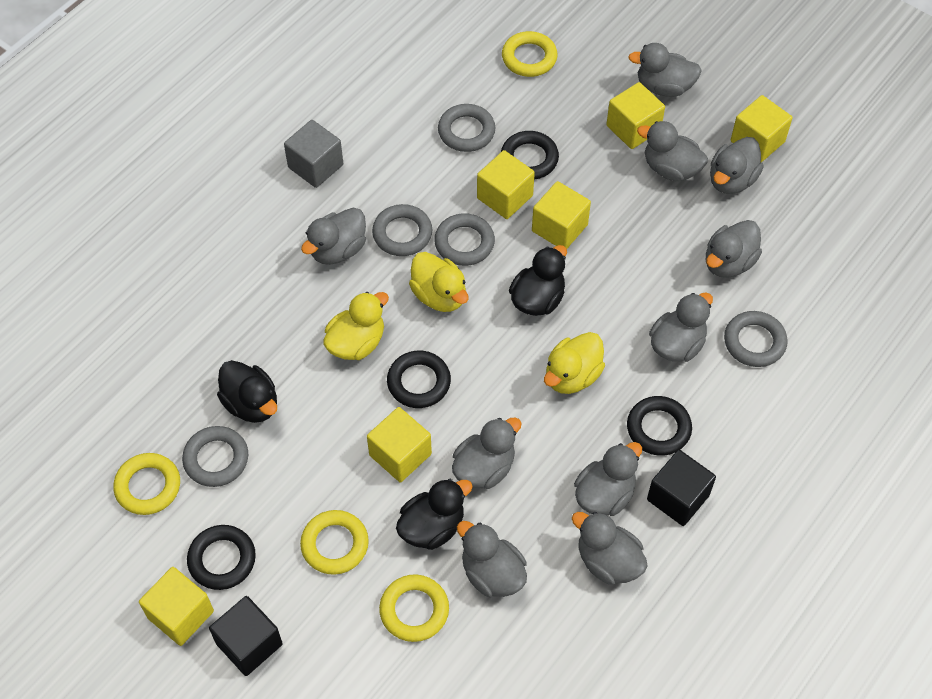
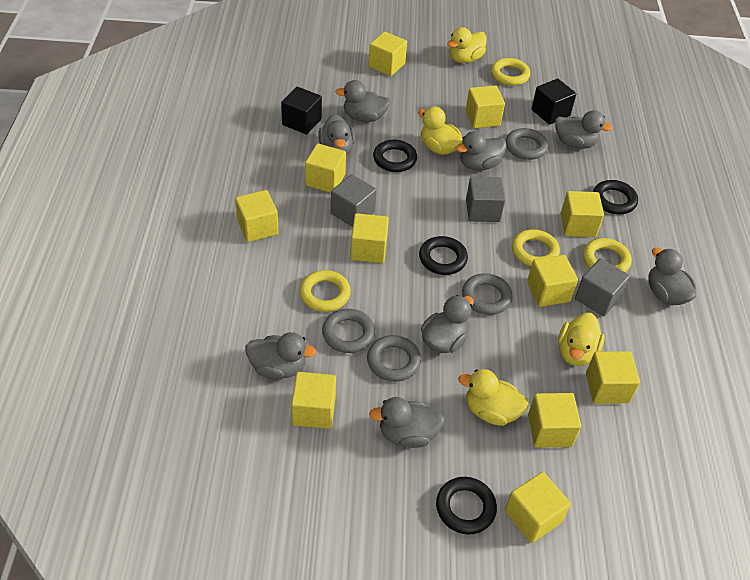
black duck: [217,360,277,423] [396,479,473,550] [509,245,567,316] = 3 -> none = 0
grey cube: [284,120,343,188] = 1 -> [331,174,377,227] [466,177,506,222] [575,258,630,316] = 3
grey duck: [301,208,366,265] [452,417,522,489] [457,521,527,597] [572,512,648,585] [574,442,642,516] [628,43,702,97] [637,121,708,181] [649,293,713,362] [706,220,762,278] [710,137,764,194] = 10 -> [245,332,316,379] [318,114,355,155] [335,80,390,122] [369,397,445,448] [421,295,474,353] [456,131,507,171] [555,110,612,149] [648,247,696,305] = 8
grey ring: [182,426,248,487] [372,204,432,256] [434,213,495,266] [438,104,495,152] [724,311,787,367] = 5 -> [322,309,375,353] [367,335,421,382] [462,273,513,315] [505,128,548,160] = 4
yellow cube: [139,567,214,646] [367,407,432,482] [477,150,535,219] [532,181,591,249] [606,82,665,149] [731,95,793,162] = 6 -> [235,190,279,242] [291,372,336,429] [305,143,346,193] [350,213,389,263] [369,32,407,76] [466,85,505,128] [505,472,571,543] [527,255,578,307] [528,393,581,448] [560,191,604,237] [586,351,640,404] = 11
yellow duck: [323,292,389,360] [409,252,468,312] [544,332,605,394] = 3 -> [418,106,463,155] [447,27,487,63] [458,369,529,426] [558,313,605,366] = 4

